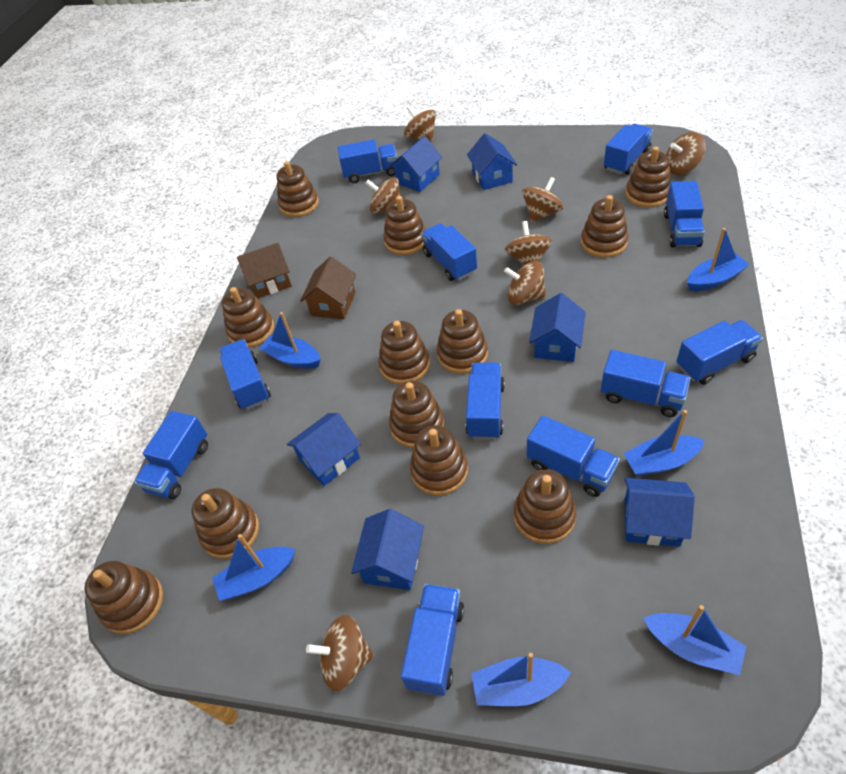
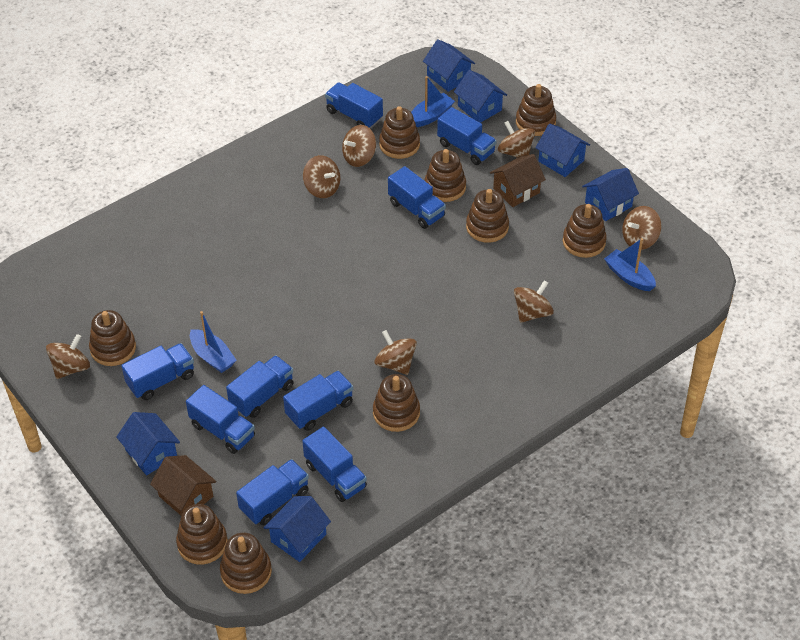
blue boat: [212,534,295,601] [259,312,321,369] [471,653,571,706] [624,410,705,476] [643,605,747,675] [687,228,750,291] = 6 -> [190,311,237,373] [411,76,455,127] [604,238,656,291] = 3
blue truck: [134,411,208,499] [219,339,271,410] [338,139,398,183] [401,584,464,696] [421,223,477,281] [466,363,505,439] [527,415,620,497] [601,350,691,417] [604,124,653,175] [664,181,705,248] [676,320,763,385] = 11 -> [121,343,194,400] [186,385,255,454] [226,355,294,418] [236,459,309,525] [283,371,353,431] [302,427,367,502] [325,82,383,128] [388,166,446,229] [437,107,497,165] = 9
brown stacking toy: [84,561,163,634] [192,488,259,559] [222,287,274,348] [276,161,319,217] [378,321,430,384] [383,196,426,255] [389,381,444,448] [410,425,468,496] [437,309,488,374] [513,470,576,544] [581,195,628,258] [625,147,671,208] = 12 -> [89,310,136,366] [176,504,228,565] [220,533,272,594] [373,374,420,432] [379,106,420,159] [424,149,466,202] [466,189,509,243] [516,84,556,136] [563,204,607,258] = 9

